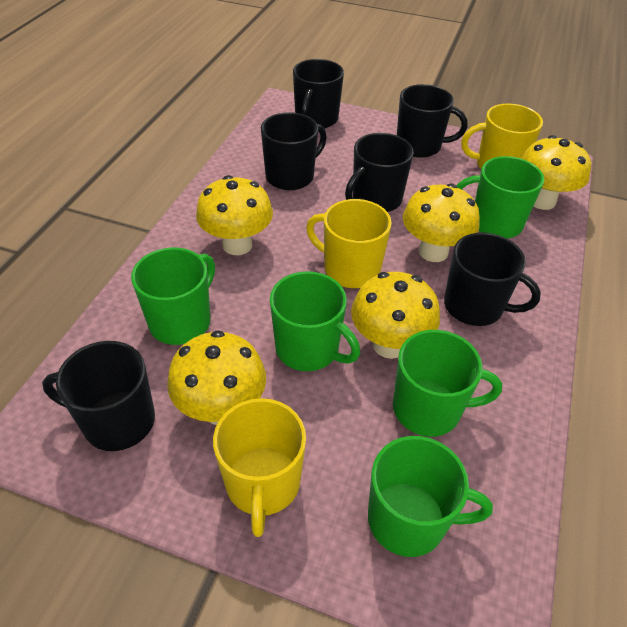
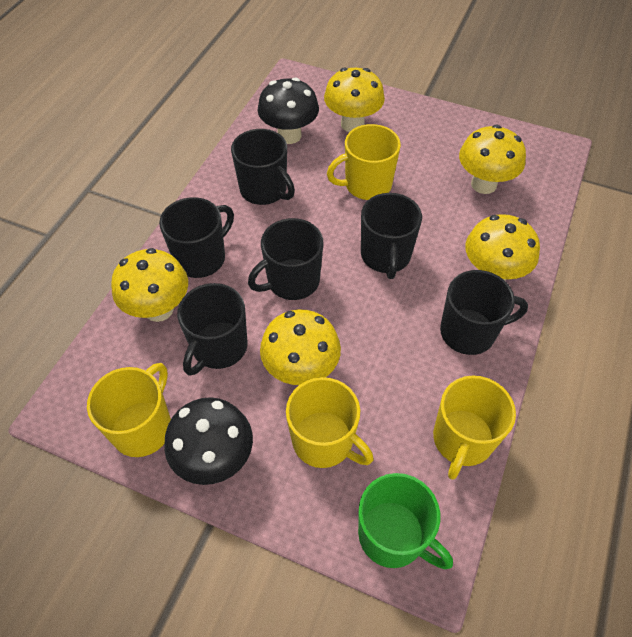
black mushroom: none = 0 -> [164,397,253,485] [257,77,319,144] = 2
green mug: [131,247,215,345] [270,271,360,371] [368,436,493,557] [393,330,502,437] [456,156,544,239] = 5 -> [358,473,453,569] = 1
yellow mug: [213,398,306,537] [306,199,392,288] [461,104,543,169] = 3 -> [87,363,171,457] [286,377,373,468] [327,124,401,200] [433,375,516,480] = 4

